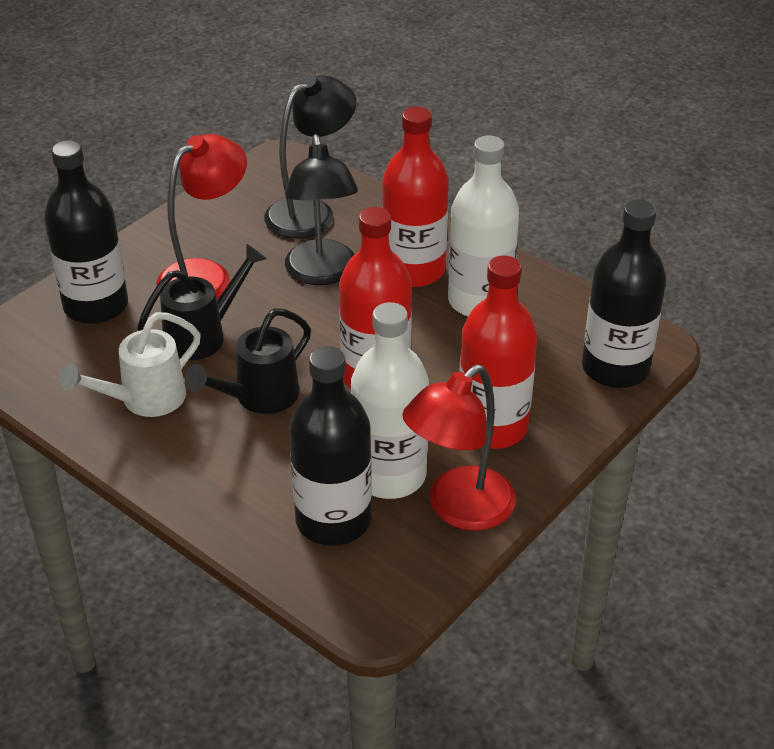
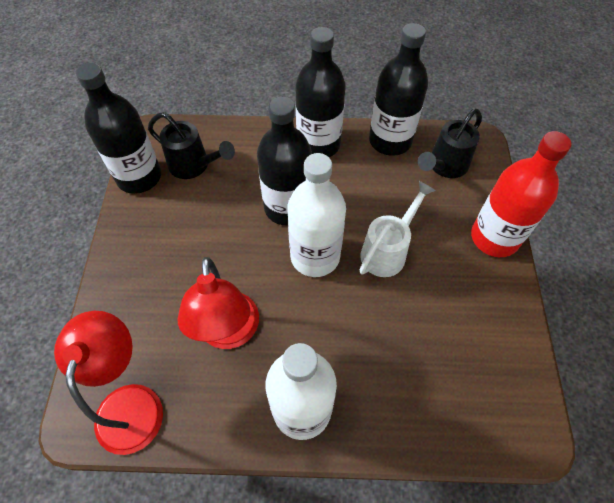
black bottle: [44,140,128,324] [289,346,372,546] [582,199,666,388] = 3 -> [76,63,161,194] [257,97,312,226] [295,27,346,157] [369,23,428,156] = 4
black lamp: [264,75,356,239] [285,134,358,285] = 2 -> none = 0
red bottle: [339,207,412,388] [382,107,449,287] [459,256,537,449] = 3 -> [471,131,571,257] = 1

